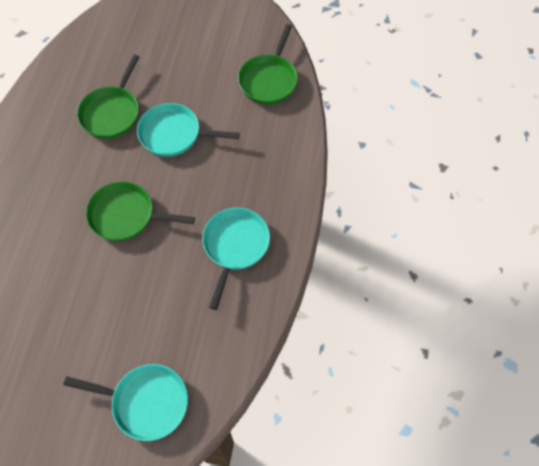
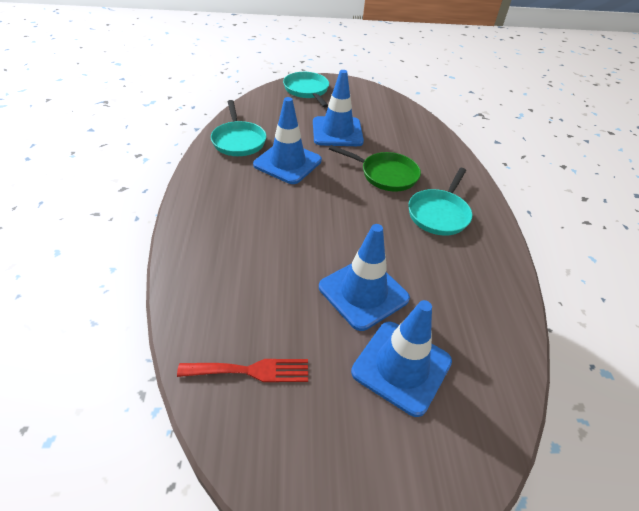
blue traffic cone: none = 0 -> [253,97,322,184] [313,70,364,146] [319,224,410,331] [351,300,452,417] = 4
green pan: [77,55,139,139] [86,181,195,241] [238,24,298,104] = 3 -> [329,145,421,192] = 1
red fork: none = 0 -> [177,359,308,382] = 1

